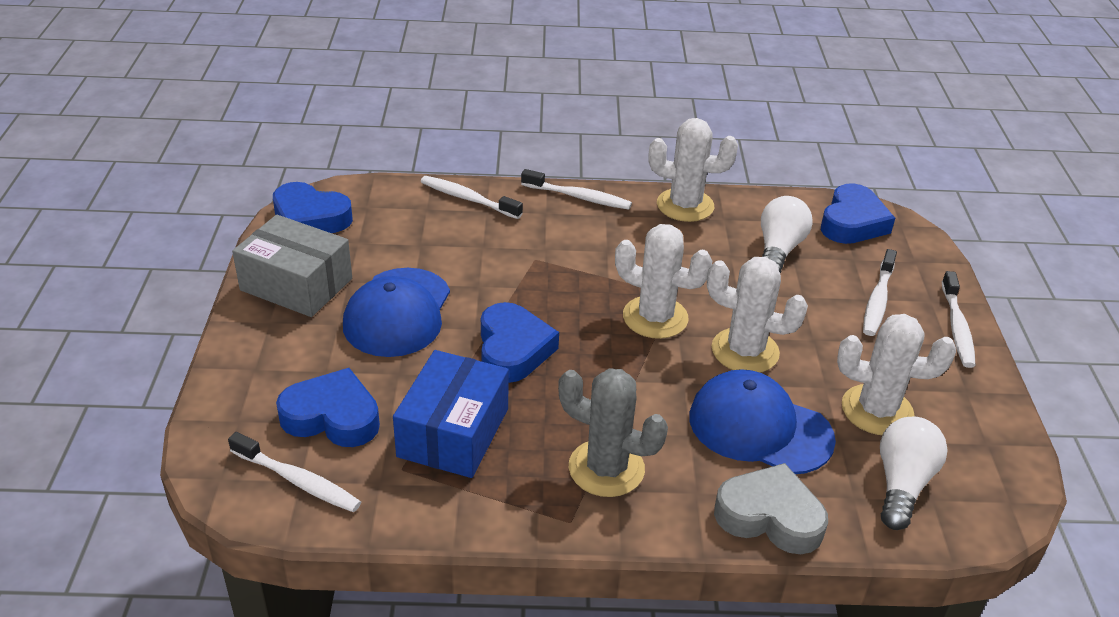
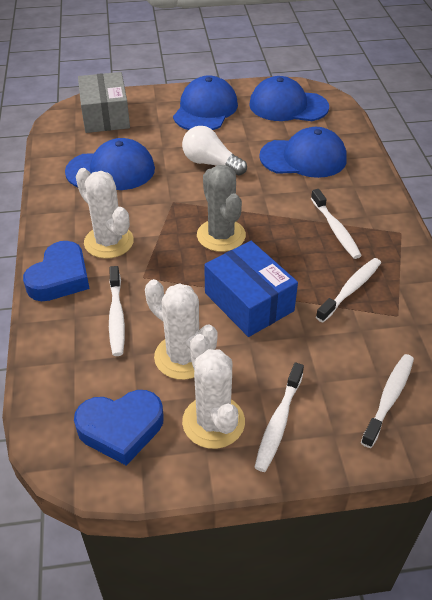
blue cap: [343,268,450,357] [689,369,836,474] = 2 -> [65,138,155,190] [173,76,238,130] [249,76,329,121] [259,127,347,178] = 4
blue heart: [273,182,353,233] [276,368,380,447] [481,302,559,383] [821,183,895,244] = 4 -> [23,241,90,301] [74,390,164,466] = 2
grey heart: [714,463,828,554] = 1 -> none = 0
white cactus: [615,224,712,339] [649,118,738,222] [707,257,808,372] [837,314,956,435] = 4 -> [76,168,134,259] [145,279,218,380] [182,334,245,449] = 3
white light bulb: [761,196,813,273] [880,417,948,530] = 2 -> [182,126,247,175] = 1

